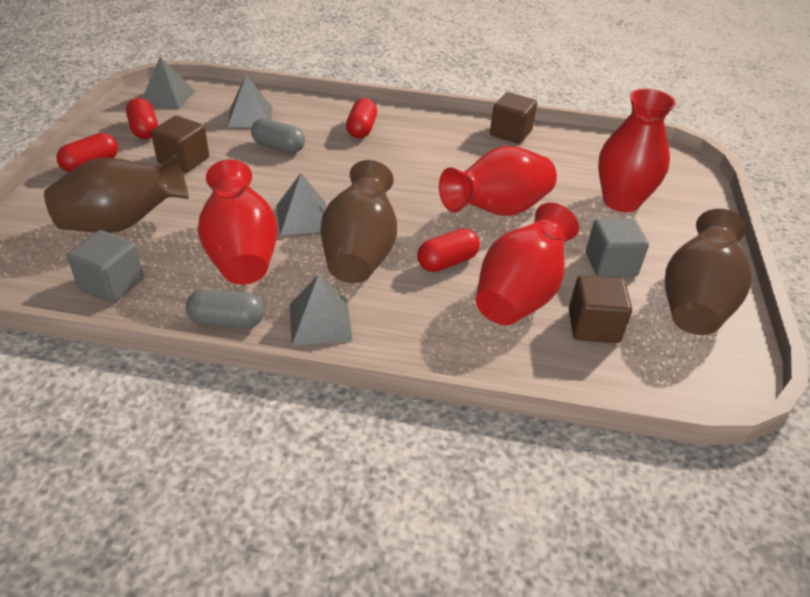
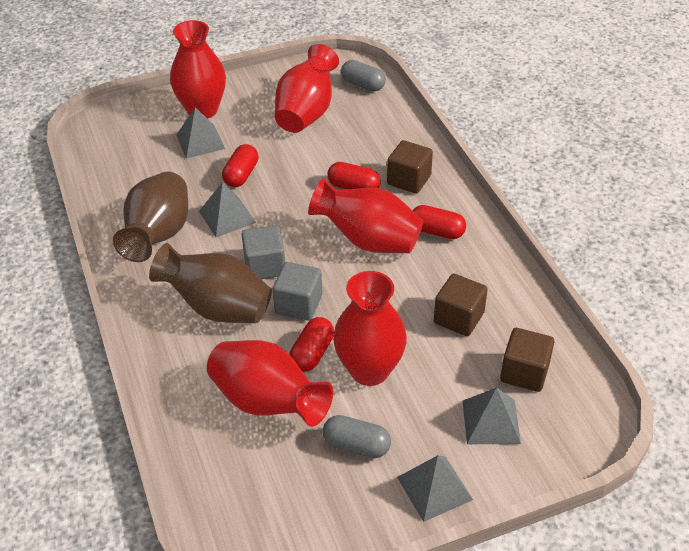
brown vase: [44,154,189,233] [321,160,397,283] [665,209,751,335] = 3 -> [113,172,188,262] [149,243,272,323] = 2
red vase: [198,159,277,284] [439,146,557,216] [476,203,579,326] [598,89,676,212] = 4 -> [170,20,226,119] [207,340,333,427] [275,44,339,133] [308,178,423,253] [333,271,407,386] = 5

